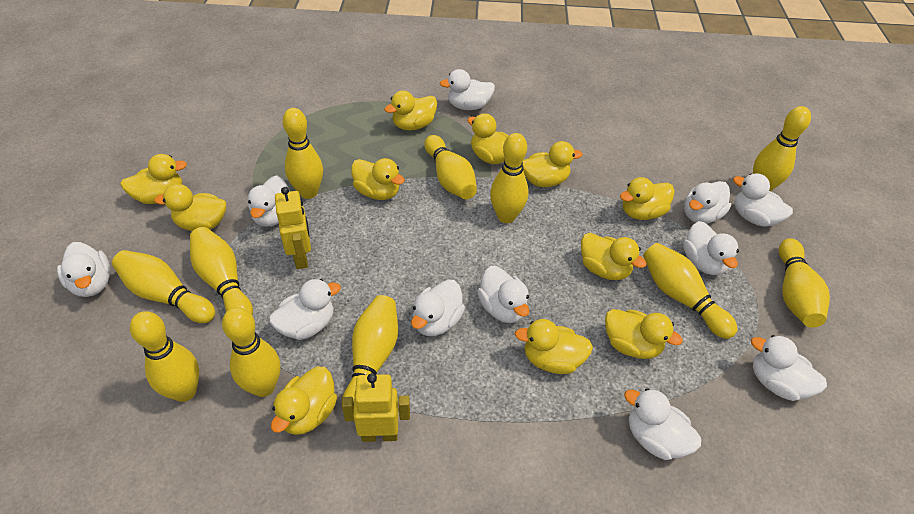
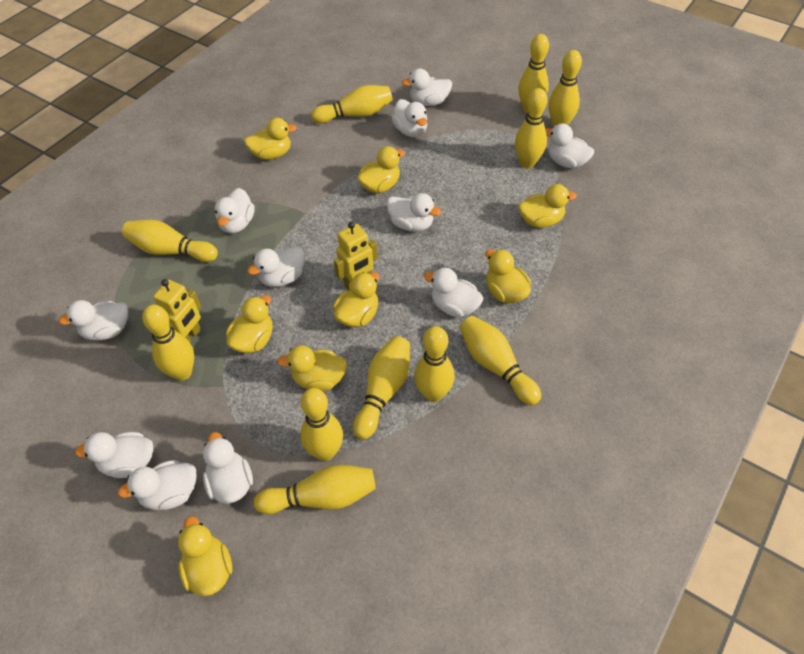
yellow duck: [120,154,187,204] [154,184,226,231] [271,367,337,435] [351,158,405,200] [385,90,437,130] [467,113,509,164] [515,319,593,374] [522,141,583,187] [581,233,647,280] [605,309,683,359] [620,177,675,220] = 11 -> [178,516,232,596] [226,295,272,353] [244,118,297,160] [277,345,348,391] [333,272,380,327] [357,146,405,193] [485,249,531,303] [518,184,577,228] = 8

